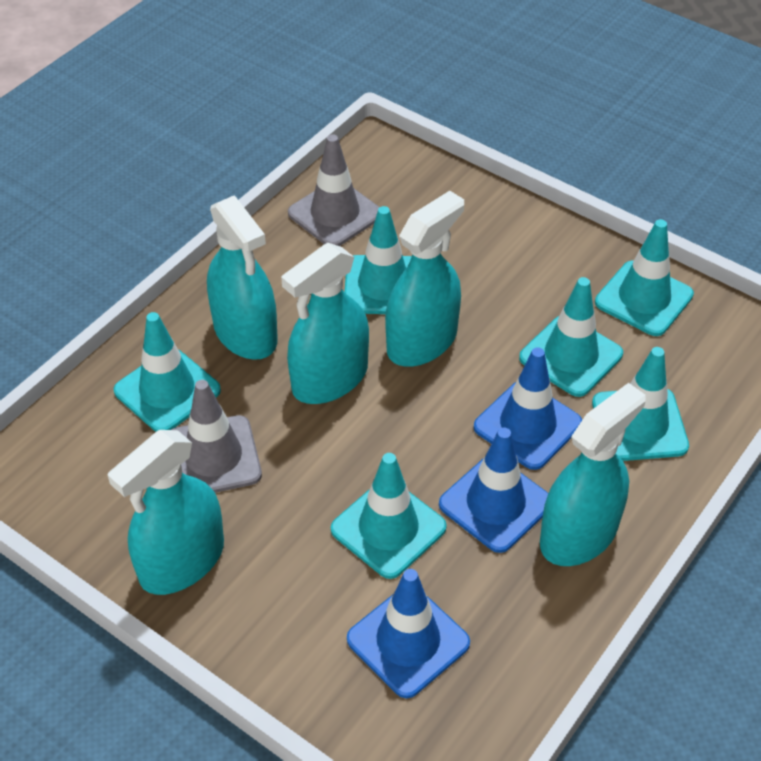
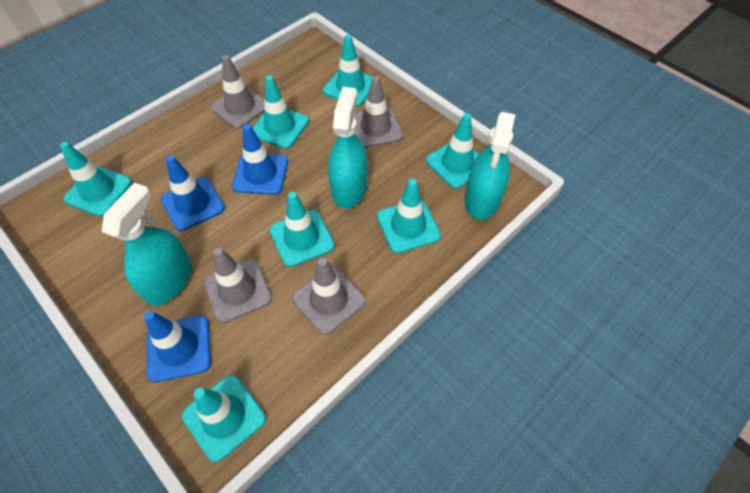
grey traffic cone: [171,380,262,493] [288,134,380,246] = 2 -> [204,248,272,323] [211,55,264,129] [292,258,366,335] [354,76,403,148] = 4
turquoise spray bottle: [108,430,224,595] [207,195,278,360] [281,243,369,404] [385,191,464,367] [540,383,646,566] = 5 -> [102,183,192,306] [328,87,368,208] [465,112,516,220] = 3
turquoise traffic cone: [114,312,221,432] [331,453,447,579] [345,206,412,314] [519,277,623,397] [592,347,689,461] [595,219,694,336] = 6 -> [60,142,132,216] [182,375,266,462] [253,75,309,149] [270,192,335,267] [323,34,373,107] [377,179,441,253] [426,113,479,189] = 7

